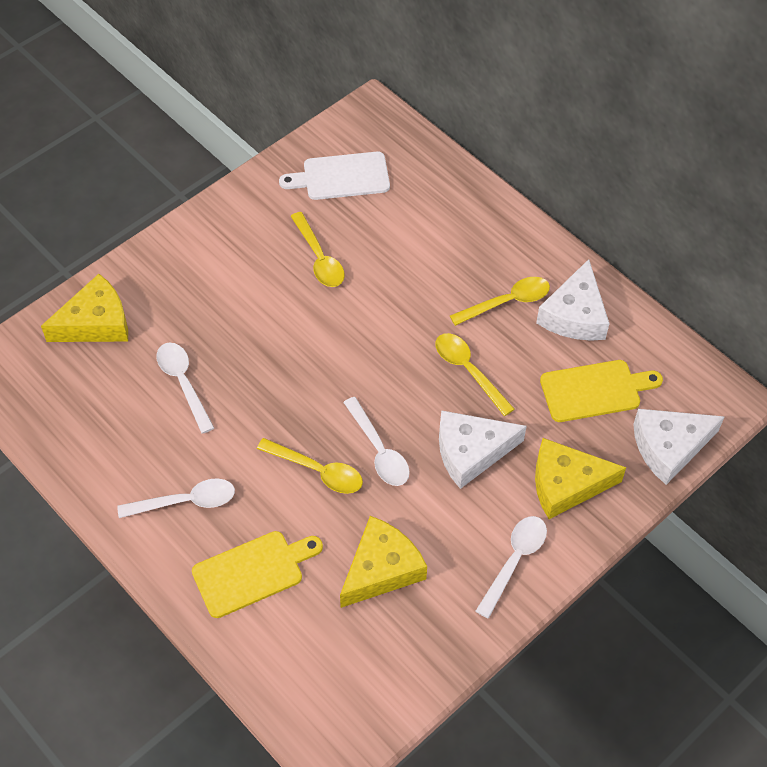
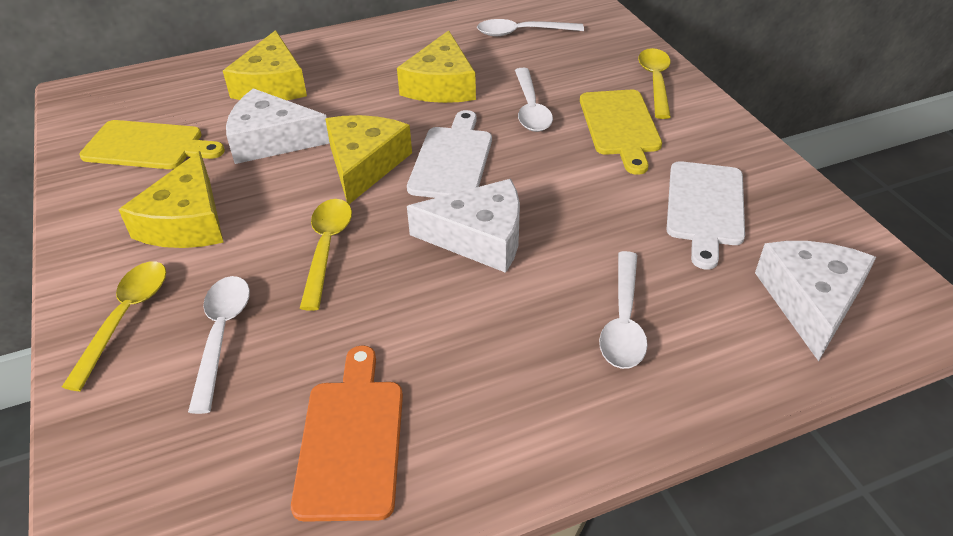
orange cutting board: none = 0 -> [291,345,403,522] = 1
white cutting board: [279,152,390,200] = 1 -> [407,110,492,198] [666,161,745,269] = 2
yellow cheese: [41,274,128,342] [340,516,427,608] [535,438,626,519] = 3 -> [118,151,224,248] [223,30,307,100] [325,115,412,204] [397,30,476,103] = 4
yellow spoon: [257,438,363,494] [291,212,345,287] [435,333,514,416] [450,277,550,326] = 4 -> [62,261,166,391] [300,199,352,311] [638,48,671,119] = 3

